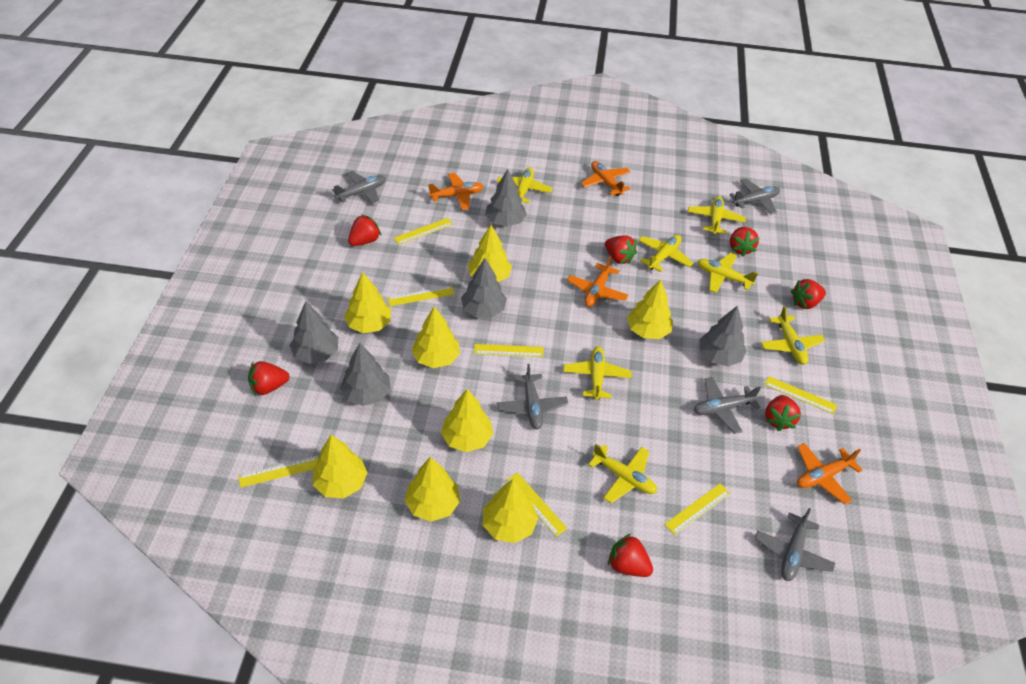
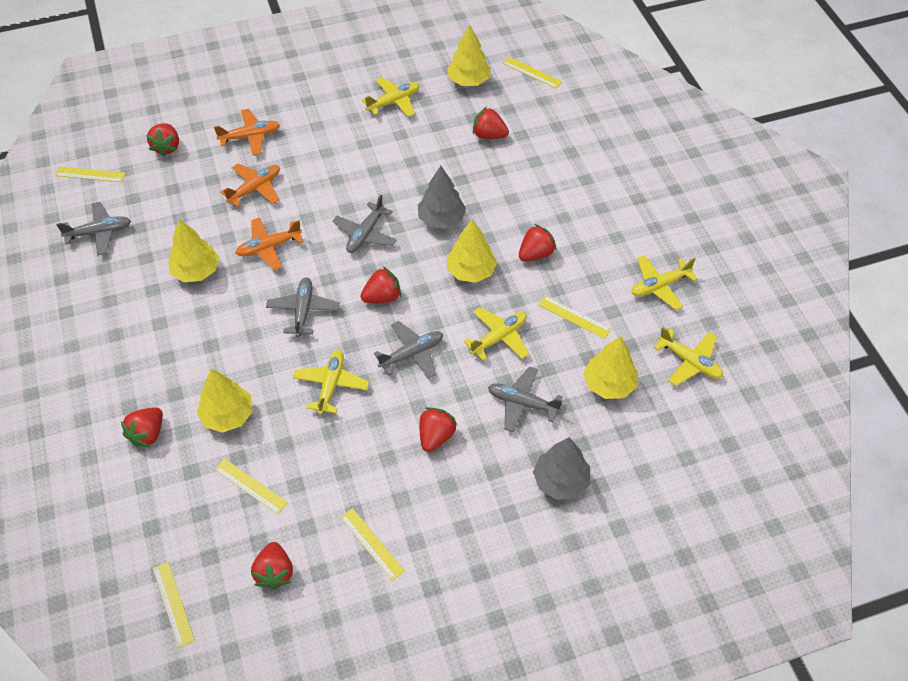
grey tree: [290,301,338,363] [340,343,391,406] [461,258,507,318] [485,169,527,227] [700,305,747,366] = 5 -> [418,166,466,229] [533,437,590,500] = 2
orange plane: [428,173,484,210] [567,256,628,307] [581,161,631,196] [797,443,863,504] = 4 -> [214,109,280,155] [221,163,280,207] [236,217,303,270] = 3
yellow plane: [497,167,553,204] [563,346,632,400] [588,444,657,503] [638,235,693,272] [688,196,746,235] [697,253,758,293] [761,306,825,365] = 7 -> [293,350,369,415] [362,77,419,117] [463,307,529,361] [632,255,698,310] [654,327,723,386] = 5
yellow ruler: [238,456,318,488] [387,286,455,306] [394,218,453,245] [474,344,544,357] [506,472,568,537] [664,483,730,535] [765,376,837,414] = 7 -> [55,166,126,182] [153,562,195,648] [214,459,288,514] [340,508,405,581] [503,57,562,89] [539,296,611,339] = 6
yellow tree: [313,435,368,498] [344,272,391,333] [404,457,460,522] [411,306,460,368] [441,389,493,452] [468,225,512,282] [483,479,538,543] [627,279,673,339] = 8 -> [168,219,219,282] [197,369,253,433] [447,25,491,86] [447,219,497,283] [583,336,638,399] = 5

